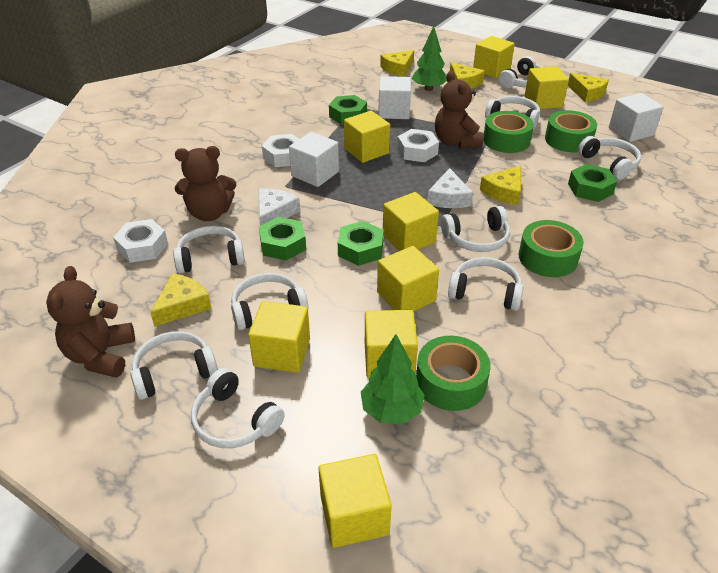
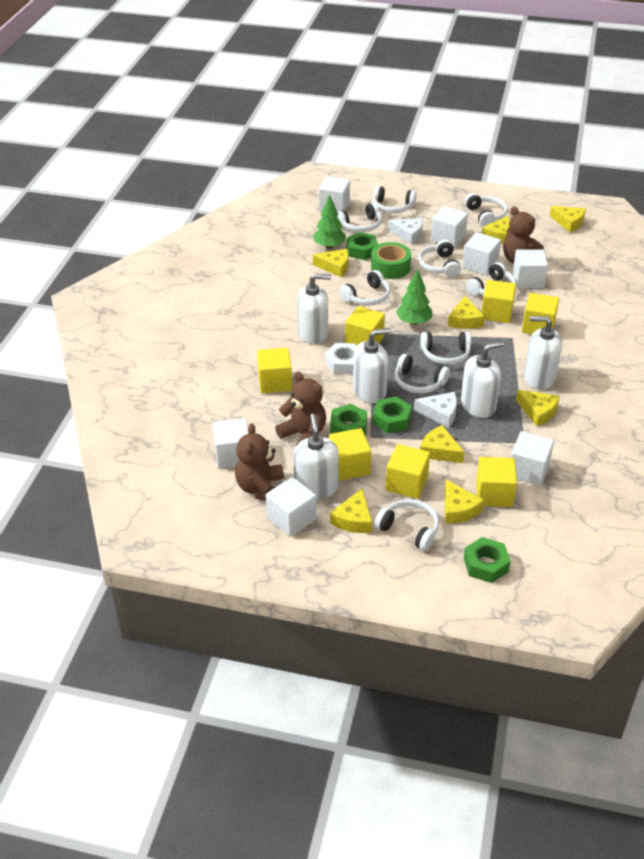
green tape: [416,336,491,411] [483,111,534,153] [519,220,584,277] [545,110,597,152] = 4 -> [371,242,411,279] = 1
white cube: [289,132,339,187] [378,76,411,119] [609,93,664,142] = 3 -> [212,418,248,468] [266,477,316,537] [319,176,350,212] [431,206,468,248] [463,232,501,275] [511,431,554,486] [513,249,548,288] = 7
white nut: [113,219,168,263] [262,134,299,167] [397,129,439,162] = 3 -> [325,343,357,375] = 1
white soap dispenser: none = 0 -> [293,414,339,499] [297,273,331,344] [353,328,391,403] [461,341,504,418] [524,316,562,389] = 5
yellow cheese: [150,273,212,327] [380,50,414,77] [450,62,485,89] [480,166,521,205] [568,73,609,102] = 5 -> [313,249,349,277] [330,489,372,533] [420,425,465,463] [445,479,484,523] [448,296,485,329] [482,216,510,244] [516,390,560,426] [550,206,586,232] = 8
yellow cube: [248,301,310,373] [318,454,392,548] [344,111,390,163] [365,310,418,378] [377,246,439,312] [383,192,439,251] [473,36,515,78] [525,66,569,109] = 8 -> [257,348,292,393] [329,428,371,481] [345,306,385,346] [386,444,430,499] [476,457,517,507] [481,280,516,323] [522,293,559,334] = 7

